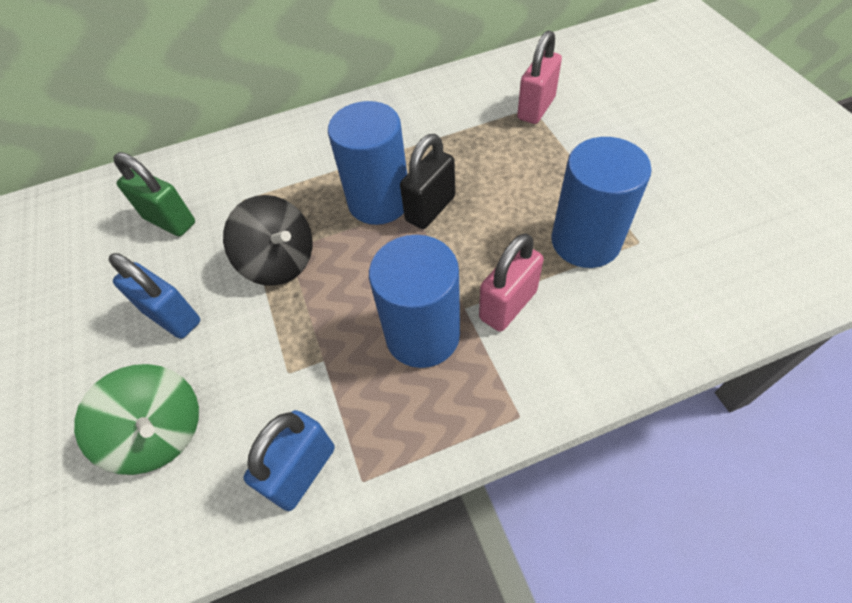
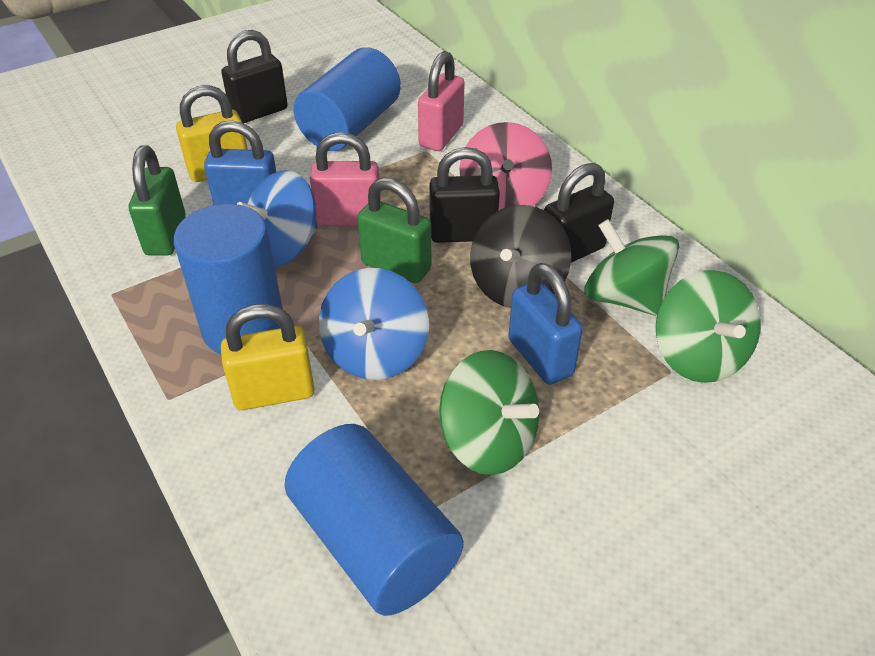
black padlock: [400,134,455,229] = 1 -> [221,30,288,123] [429,147,500,243] [544,163,614,263] = 3
blue spinning top: none = 0 -> [237,170,318,267] [319,268,429,380] = 2
green padlock: [114,152,195,236] = 1 -> [129,145,186,256] [357,177,431,283] = 2
green spinning top: [74,364,199,475] = 1 -> [439,350,539,475] [584,219,679,316] [656,270,761,383] = 3
pink spinning top: none = 0 -> [459,122,552,210] = 1
yellow padlock: none = 0 -> [176,85,248,182] [221,304,315,410] = 2

